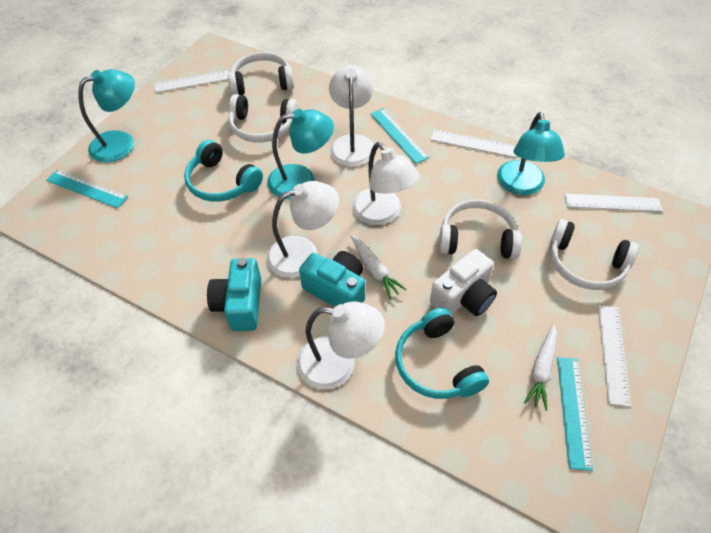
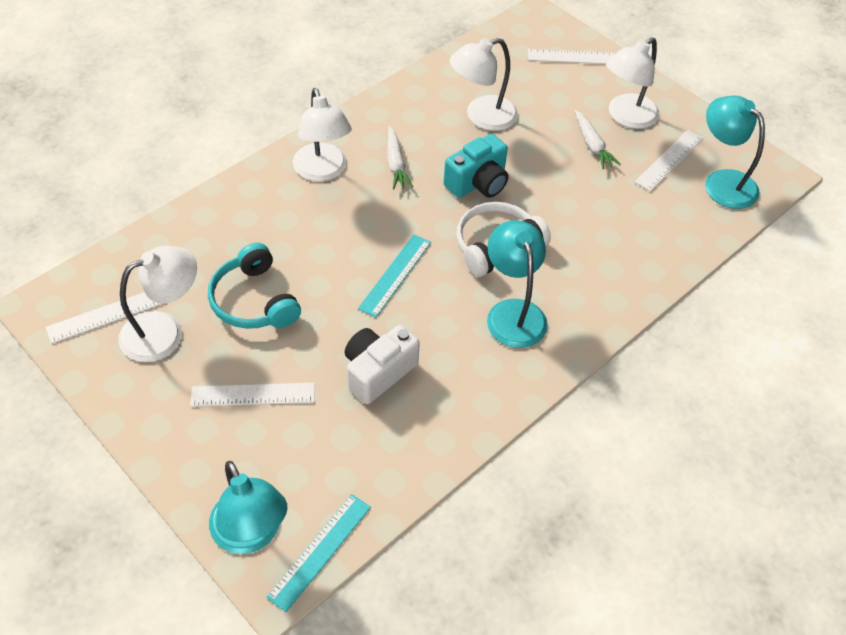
turquoise camera: [207,258,261,331] [299,251,365,307] = 2 -> [443,134,509,198] = 1
turquoise headphones: [184,140,263,202] [395,307,489,399] = 2 -> [208,243,301,329] = 1
turquoise ruler: [46,169,128,208] [370,108,429,164] [557,357,593,471] = 3 -> [266,494,371,612] [358,234,431,318] = 2
white headphones: [228,52,294,95] [229,94,298,143] [439,200,522,259] [550,219,639,290] = 4 -> [456,202,551,277] = 1

